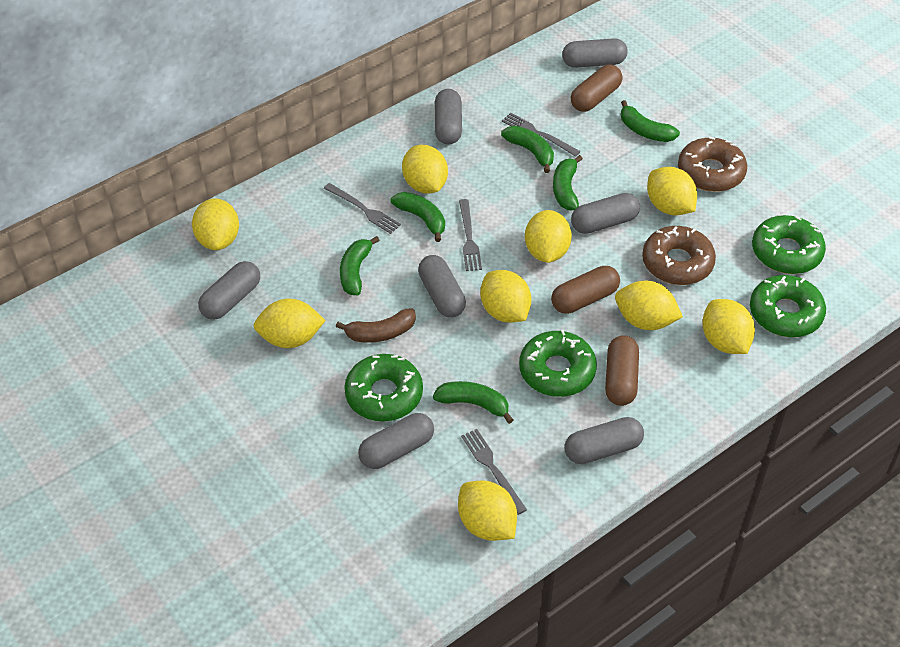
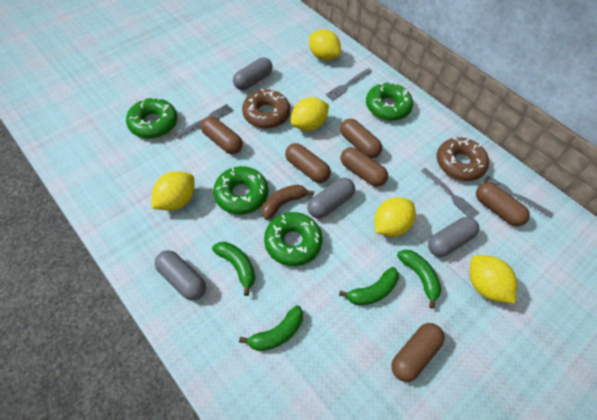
brown capsule: [551,266,620,314] [571,65,623,112] [605,335,639,406] = 3 -> [201,116,243,154] [285,143,331,183] [340,119,382,158] [341,147,388,187] [391,323,445,382] [476,182,530,226] = 6
green banana: [340,236,380,295] [391,192,445,242] [433,381,513,424] [501,126,554,173] [553,155,583,210] [621,100,680,142] = 6 -> [212,242,255,296] [239,305,303,351] [339,267,399,305] [397,250,441,309] = 4
grey capsule: [198,261,260,320] [358,413,434,469] [418,255,466,317] [435,89,462,144] [562,38,628,68] [565,417,644,464] [571,193,640,234] = 7 -> [154,250,206,300] [233,57,273,90] [308,178,355,219] [428,217,479,257] = 4
yellow lemon: [192,198,239,250] [254,299,326,348] [402,145,448,194] [458,480,517,541] [480,270,532,323] [525,210,572,263] [615,281,683,330] [647,167,697,215] [702,299,755,354] = 9 -> [151,171,194,211] [291,97,329,131] [309,29,341,61] [375,197,416,237] [470,255,517,304] = 5

